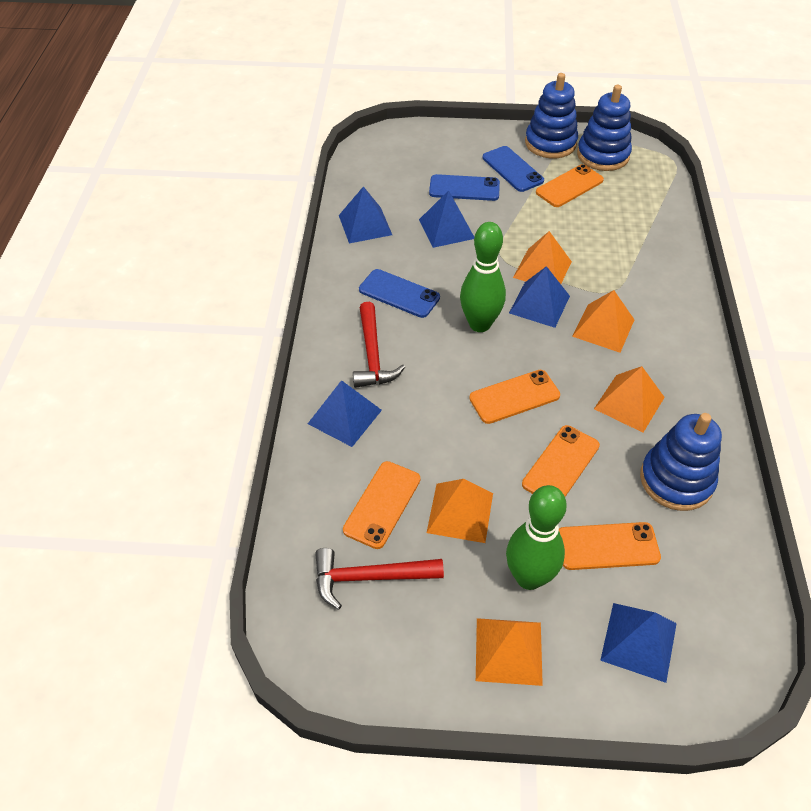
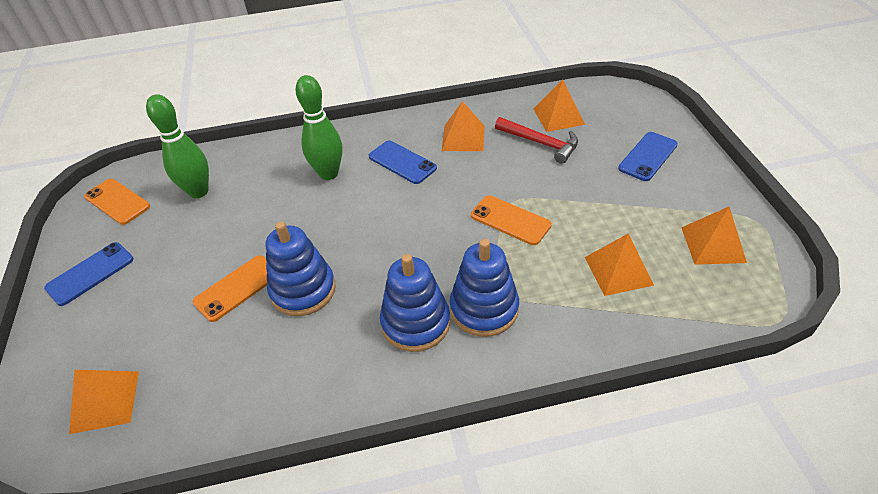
blue pyramid: [308,380,382,447] [339,186,392,243] [419,190,474,248] [509,266,570,328] [600,603,677,683] = 5 -> none = 0
orange phone: [343,461,421,549] [469,370,560,424] [522,425,600,497] [536,164,604,207] [559,522,661,570] = 5 -> [84,179,150,225] [193,255,267,322] [471,195,552,245] = 3
red hammer: [315,548,444,610] [353,302,405,388] = 2 -> [495,117,578,164] = 1

